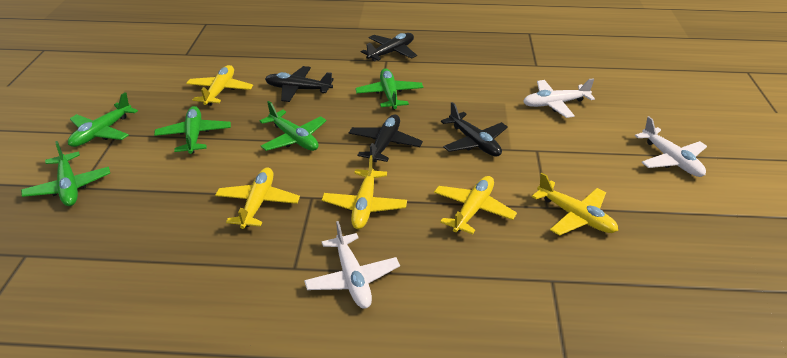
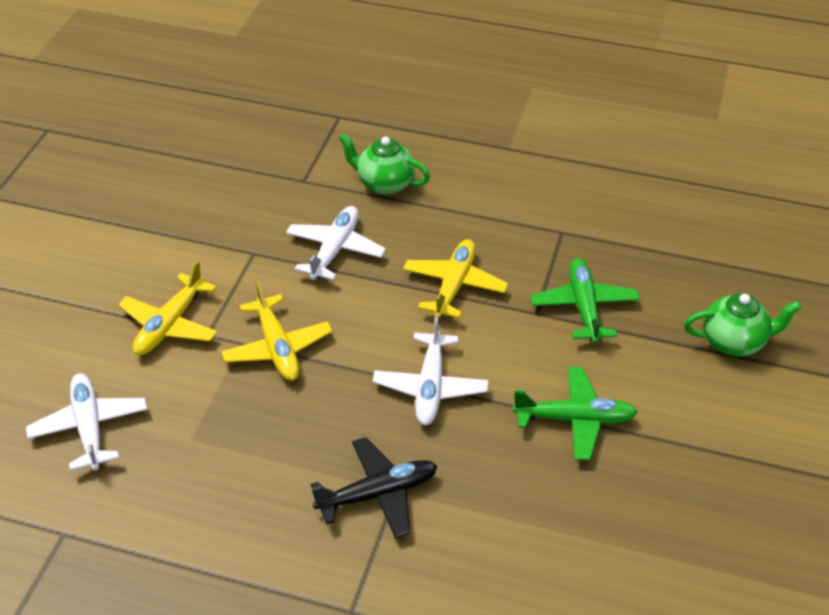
black plane: [265,66,334,102] [349,114,423,162] [361,33,417,62] [441,102,508,157] = 4 -> [311,437,437,538] = 1
green plane: [21,141,110,206] [68,92,138,147] [154,106,231,154] [260,101,326,151] [355,69,423,110] = 5 -> [513,367,638,460] [531,258,640,343] = 2
green teapot: none = 0 -> [339,133,430,195] [684,293,801,356] = 2
yellow plane: [186,65,253,106] [215,168,300,229] [322,155,407,229] [434,176,517,234] [532,173,618,236] = 5 -> [118,261,217,355] [221,281,332,381] [403,239,508,318] = 3

